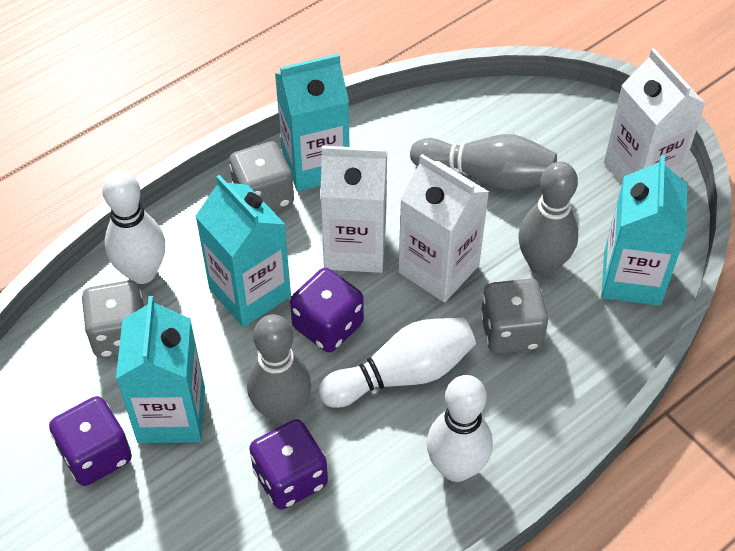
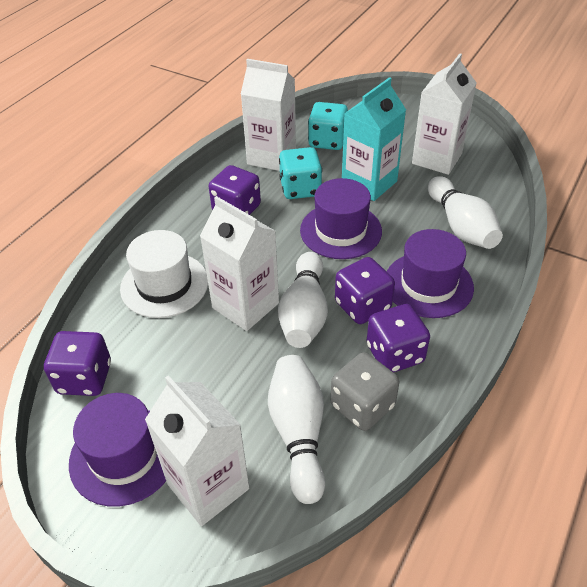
grey bowling pin: [247,314,311,424] [410,134,557,190] [518,162,578,276] = 3 -> none = 0
grey dice: [82,280,144,358] [229,141,294,211] [480,278,548,354] = 3 -> [331,352,399,431] = 1
purple dice: [49,396,132,486] [249,419,328,510] [290,268,364,353] = 3 -> [44,331,111,396] [209,165,261,215] [335,257,395,324] [367,304,430,373] = 4
purple hat: none = 0 -> [69,393,166,507] [300,178,382,259] [387,229,474,318] = 3
turquoise carton: [116,296,205,443] [195,175,291,327] [275,54,349,191] [601,155,687,306] = 4 -> [342,77,406,201] = 1
turquoise dice: none = 0 -> [279,147,322,199] [308,102,348,150] = 2
white carton: [320,146,387,273] [398,154,489,302] [604,48,706,184] = 3 -> [145,375,249,526] [200,196,279,331] [241,59,296,171] [412,53,477,175] = 4
white hat: none = 0 -> [120,230,208,318] = 1

